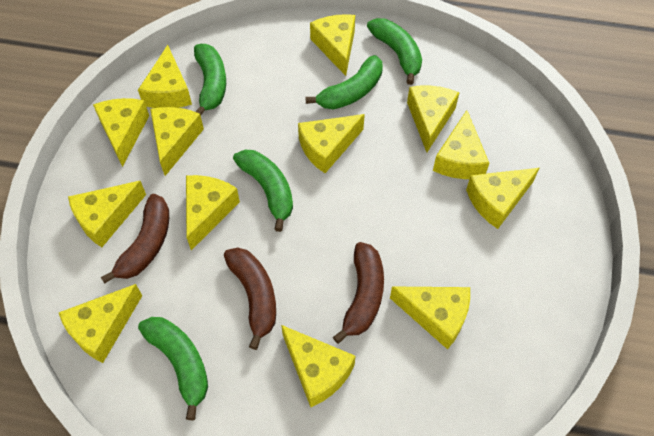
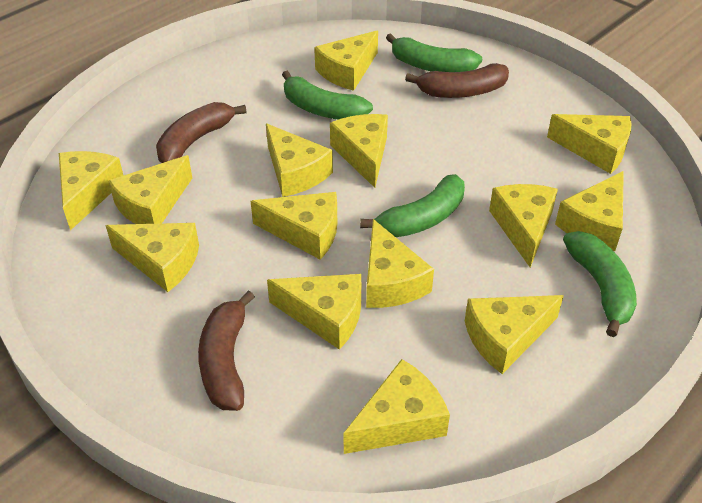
green banana: [138,317,208,420] [194,44,226,115] [233,150,293,232] [305,55,383,110] [367,18,422,85] = 5 -> [282,71,373,120] [360,174,465,237] [386,33,482,72] [563,231,637,337] = 4
yellow cheese: [59,284,142,363] [68,181,146,247] [93,98,149,167] [138,45,192,108] [150,107,204,176] [186,175,240,250] [281,325,355,407] [298,114,365,173] [310,14,355,76] [390,287,470,350] [407,86,459,152] [433,110,490,179] [466,168,539,229] = 13 -> [59,151,124,230] [105,223,199,292] [108,155,192,224] [251,192,337,260] [266,124,333,197] [267,274,361,350] [314,31,378,91] [330,114,388,188] [343,359,450,454] [366,219,434,308] [465,295,564,374] [489,184,558,268] [547,114,631,174] [555,171,624,251] = 14

